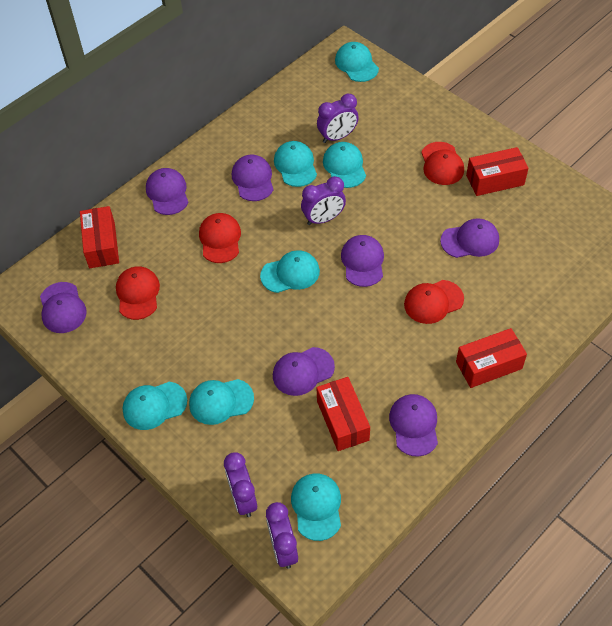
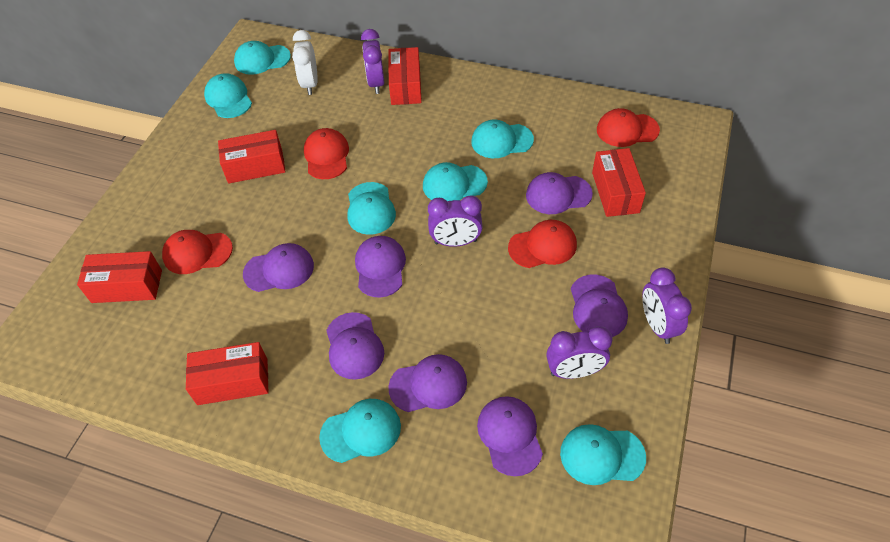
red box: [80,206,119,268] [316,377,370,451] [456,328,527,388] [466,147,529,196] = 4 -> [77,251,162,303] [186,342,268,405] [218,130,286,184] [388,47,422,105] [592,148,646,217] = 5
white clock: none = 0 -> [292,30,318,95] = 1

